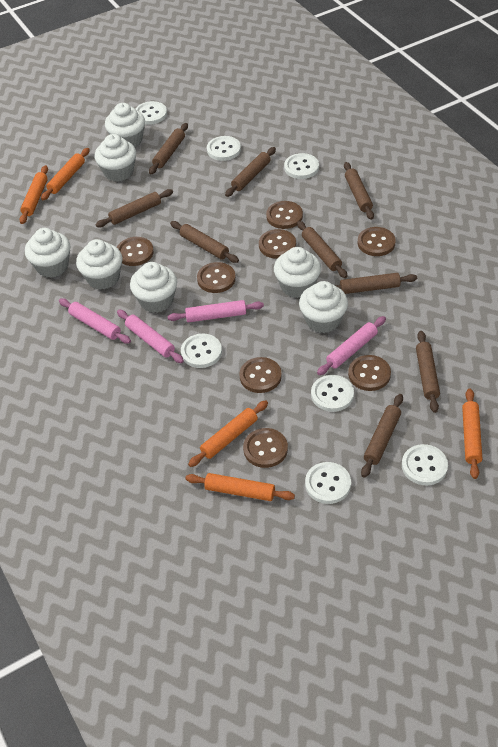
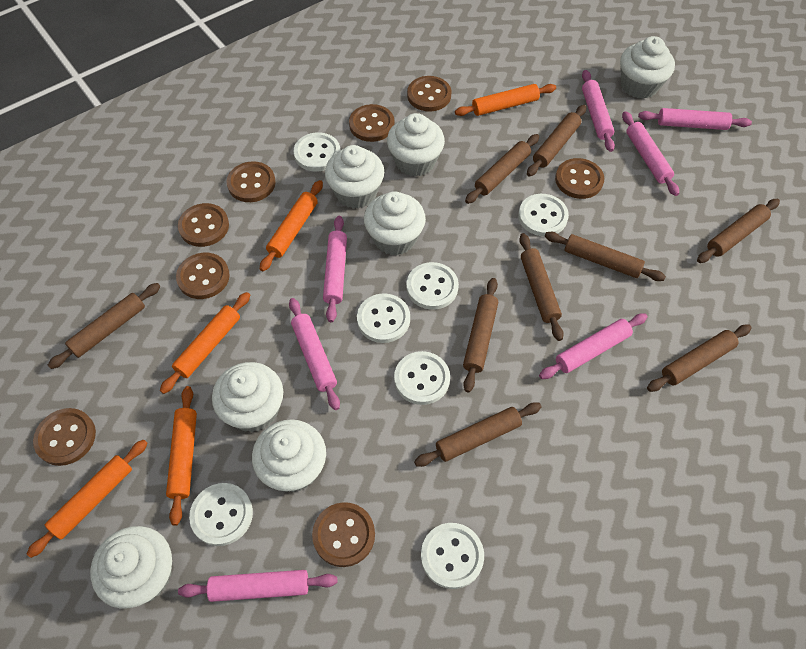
pink rolling pin: [59,298,131,344] [117,310,184,363] [168,300,264,322] [317,316,386,375] = 4 -> [178,570,337,602] [289,298,340,410] [323,216,347,322] [539,313,647,379] [582,70,615,152] [622,111,679,196] [638,108,752,130] = 7

